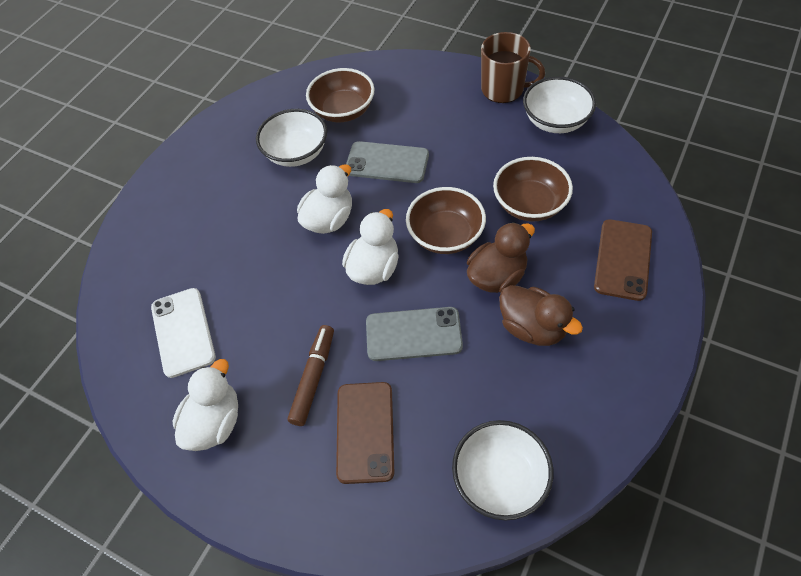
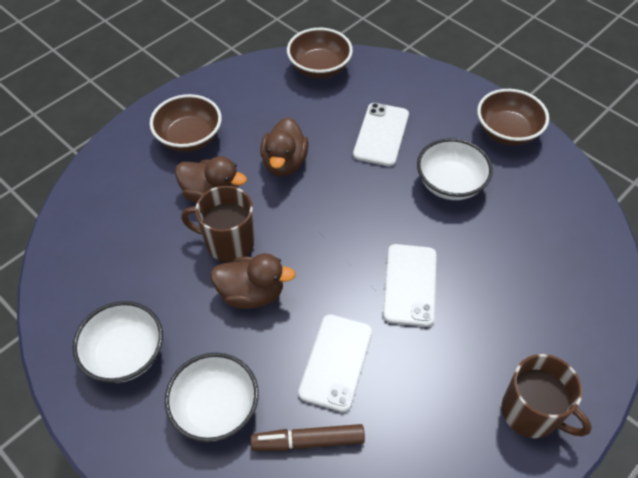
brown duck: [467,222,535,293] [499,285,583,346] = 2 -> [175,156,247,204] [210,253,295,309] [260,117,309,176] = 3
brown mug: [481,32,545,103] = 1 -> [181,186,255,262] [502,354,592,438] = 2
brown phone: [336,382,395,484] [594,219,652,301] = 2 -> none = 0
grey phone: [346,141,429,183] [366,307,463,361] = 2 -> none = 0
white duck: [172,359,238,451] [297,164,352,234] [342,209,399,285] = 3 -> none = 0
white phone: [151,288,216,378] = 1 -> [298,314,373,412] [353,103,409,166] [383,244,437,327] = 3

